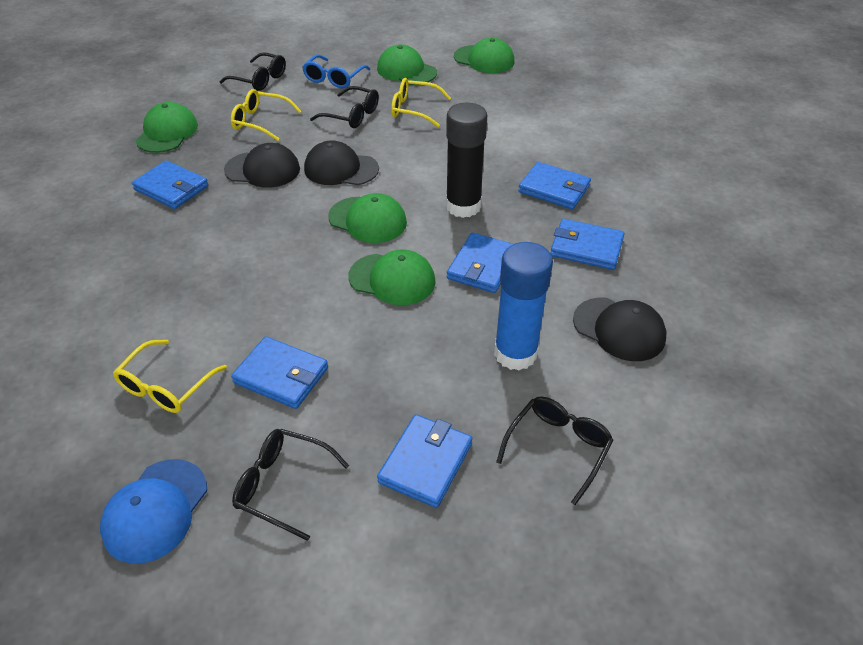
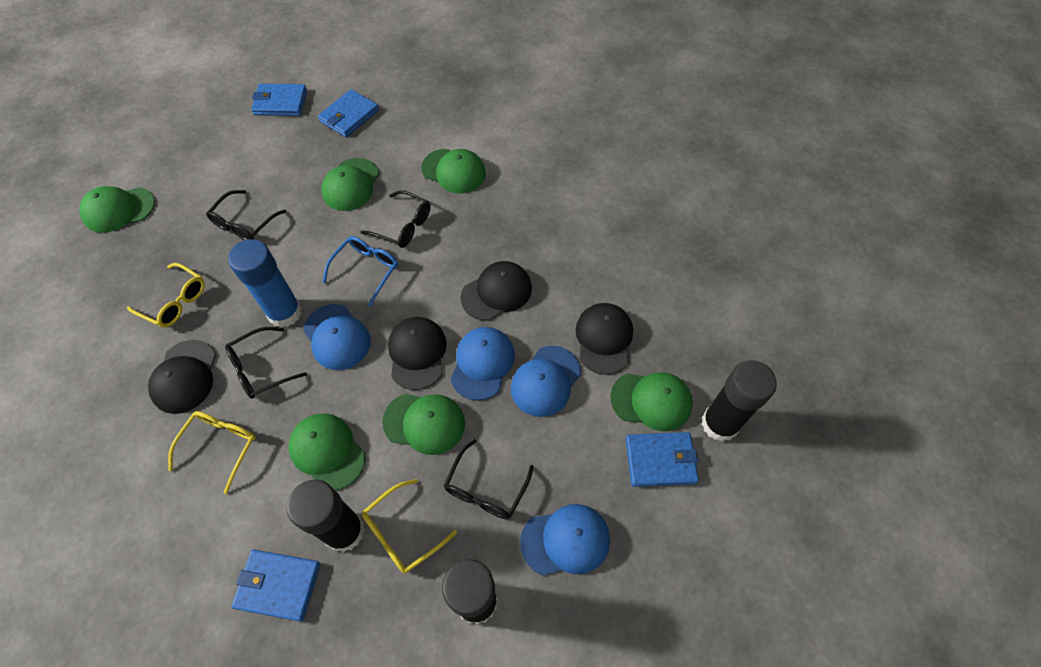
black cap: [224,143,300,188] [304,140,379,185] [573,298,667,361] = 3 -> [148,340,216,414] [388,317,447,390] [460,261,532,321] [576,303,633,375] = 4
black glue stick: [446,103,487,218] = 1 -> [286,480,365,552] [442,559,498,625] [702,360,777,442] = 3
blue cap: [100,459,207,564] = 1 -> [303,304,371,370] [451,327,515,401] [511,346,581,417] [520,504,610,576] = 4
blue wallet: [132,160,208,209] [231,336,328,409] [377,414,472,508] [447,232,513,293] [518,162,591,209] [550,219,625,270] = 6 -> [231,550,320,622] [251,84,307,116] [318,89,379,137] [626,432,699,487] = 4
green cap: [136,102,198,153] [328,193,407,243] [348,249,436,305] [377,45,437,85] [454,38,514,73] = 5 -> [79,186,155,233] [288,413,365,490] [321,158,379,211] [382,394,465,455] [421,149,486,193] [610,372,693,431] = 6

